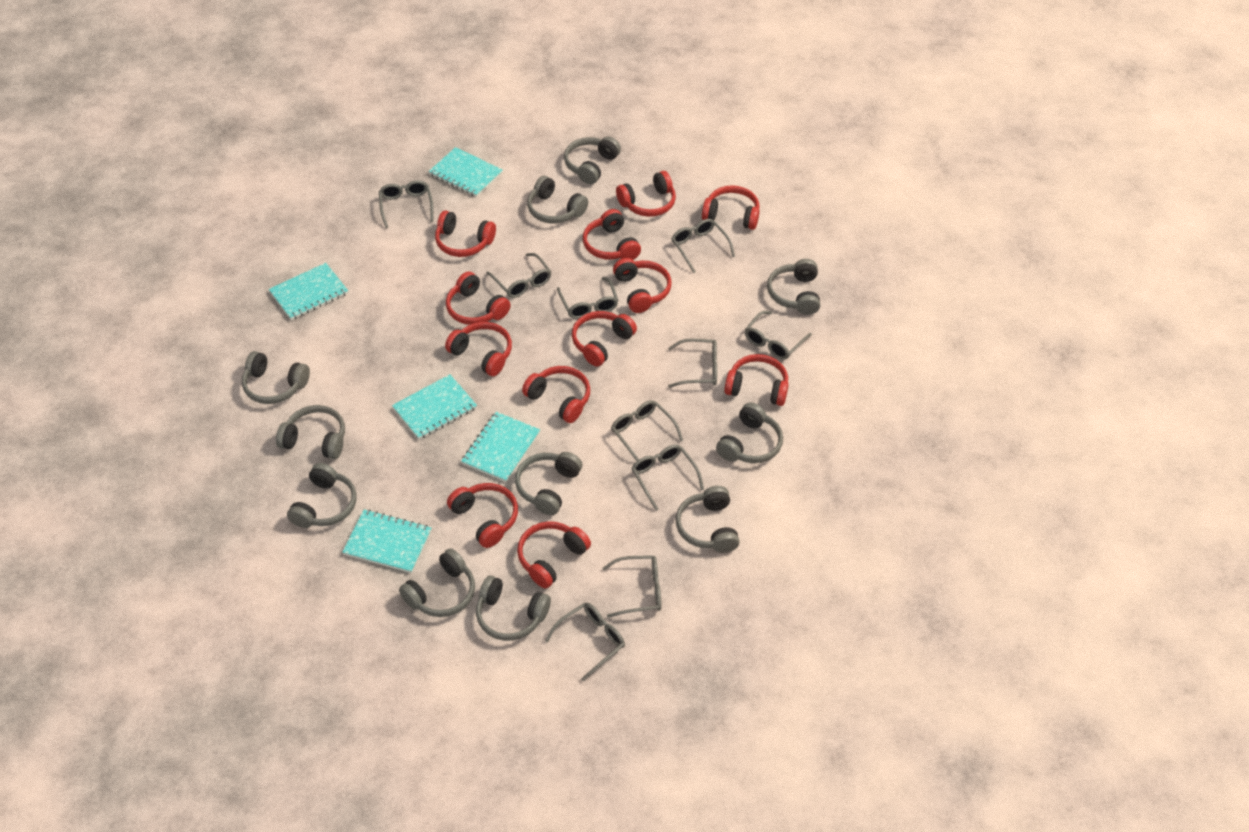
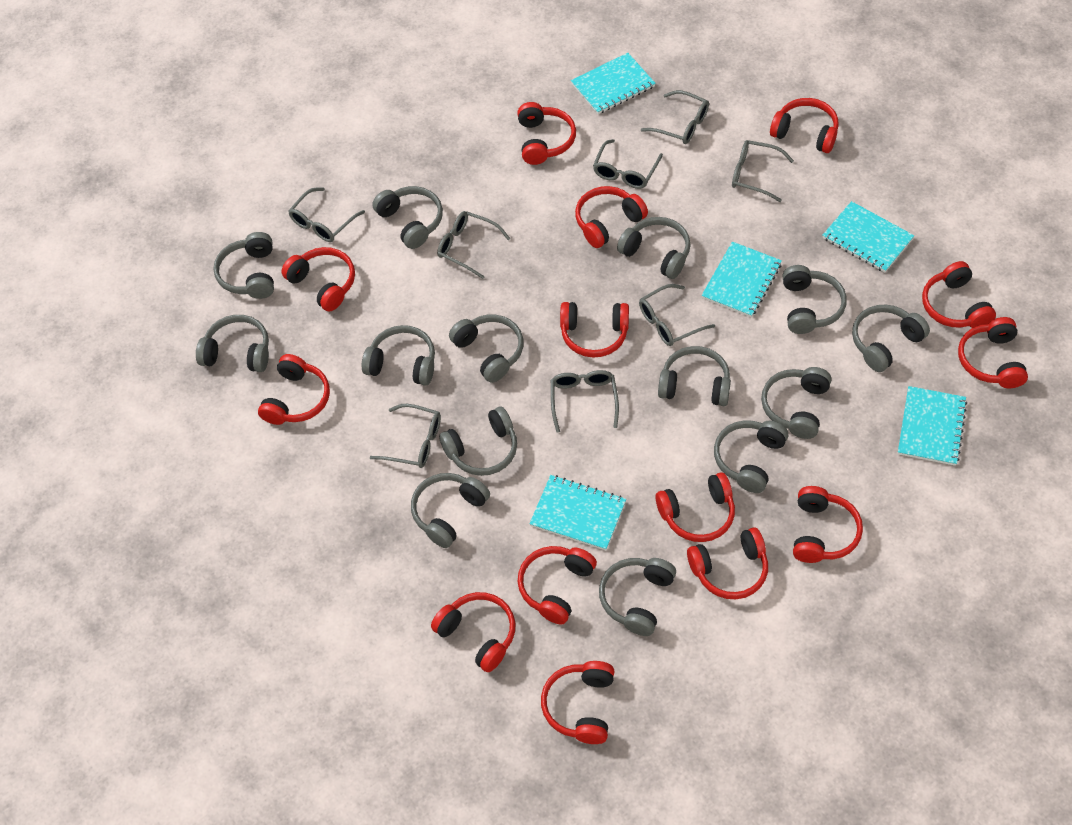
grey glasses: [379,180,434,228] [486,253,551,298] [545,603,625,681] [557,277,618,319] [602,555,662,618] [611,400,683,461] [631,445,704,511] [668,338,717,388] [671,219,735,273] [745,311,812,360] = 10 -> [288,187,365,242] [370,404,441,468] [437,211,511,279] [551,370,619,433] [593,139,663,189] [639,284,715,346] [641,90,709,144] [732,140,794,202] = 8
grey headphones: [242,351,310,404] [276,405,345,459] [287,463,357,528] [399,548,475,617] [476,575,551,641] [515,452,582,515] [527,176,588,223] [564,137,621,184] [676,486,739,553] [716,403,783,463] [767,259,820,315] = 11 -> [196,315,269,372] [213,232,274,299] [362,325,435,386] [372,186,443,249] [411,473,490,548] [439,407,517,476] [449,314,523,383] [599,558,676,636] [617,217,691,279] [658,346,731,406] [714,420,788,493] [761,367,831,439] [782,265,847,334] [852,304,930,372] = 14
red headphones: [435,211,496,257] [445,322,512,376] [446,272,511,325] [447,483,518,548] [517,521,591,589] [522,366,590,423] [572,311,637,366] [583,209,641,260] [613,258,672,313] [616,171,676,217] [702,185,760,230] [724,354,789,406] = 12 -> [258,354,330,425] [281,247,355,312] [431,592,516,672] [517,102,576,165] [518,546,597,625] [541,661,615,744] [560,302,629,358] [575,186,648,248] [656,472,735,542] [687,527,768,599] [770,98,839,153] [793,486,863,563] [922,261,996,328] [958,317,1028,388] = 14

